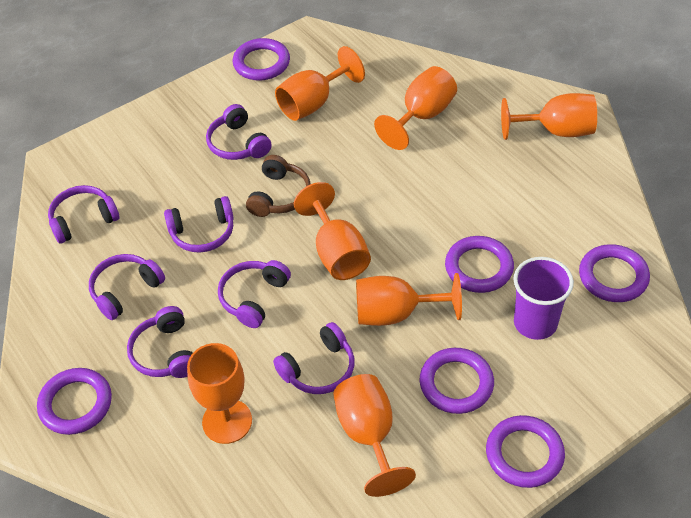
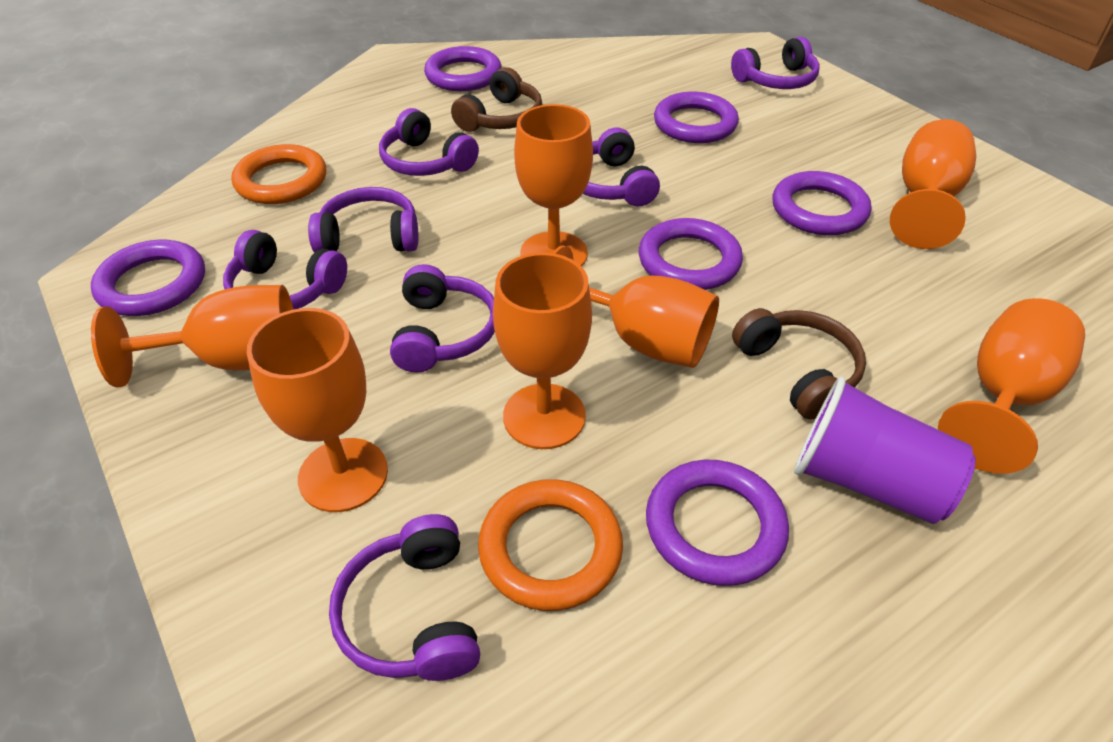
brown headphones: [246,155,310,217] = 1 -> [451,67,542,132] [732,308,866,420] = 2
orange ring: none = 0 -> [231,144,326,204] [478,479,623,611] = 2

